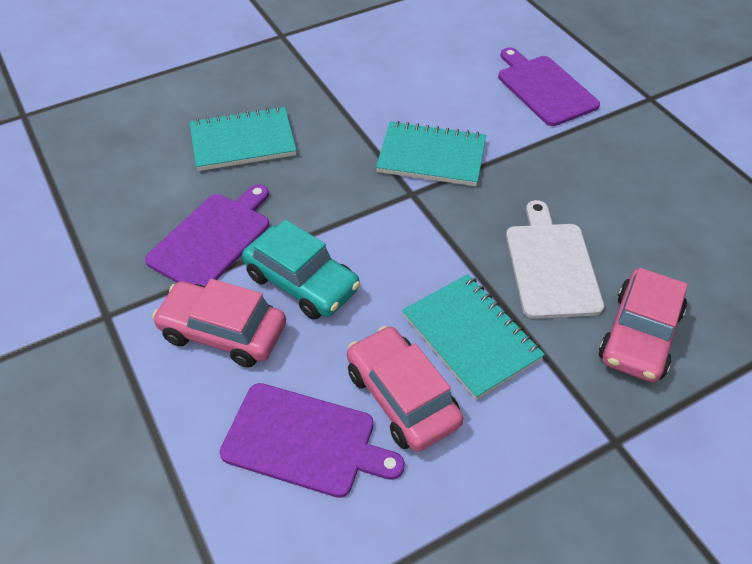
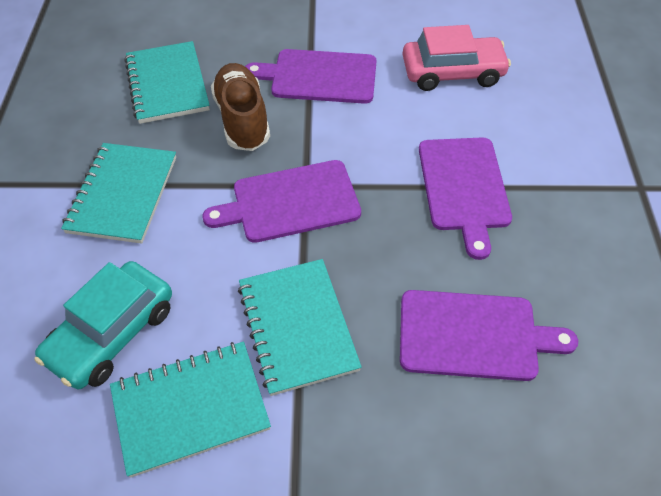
brown shoe: none = 0 -> [211,63,270,151] = 1
pink car: [152,279,286,367] [347,326,463,452] [599,268,688,382] = 3 -> [402,25,511,91] = 1
purple cutting board: [145,184,269,287] [220,383,405,498] [498,47,600,126] = 3 -> [202,160,361,243] [245,49,377,104] [400,290,578,381] [419,138,512,260] = 4
turquoise notebook: [190,106,297,171] [376,121,486,186] [402,274,545,400] = 3 -> [61,143,176,244] [110,341,271,478] [124,41,210,124] [238,259,362,396] = 4
white cutting board: [506,200,604,319] = 1 -> none = 0

